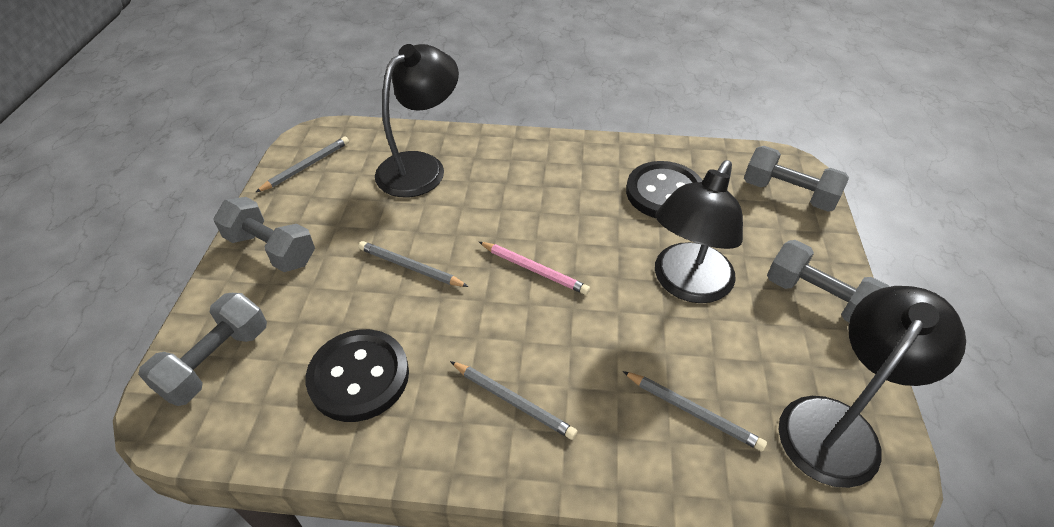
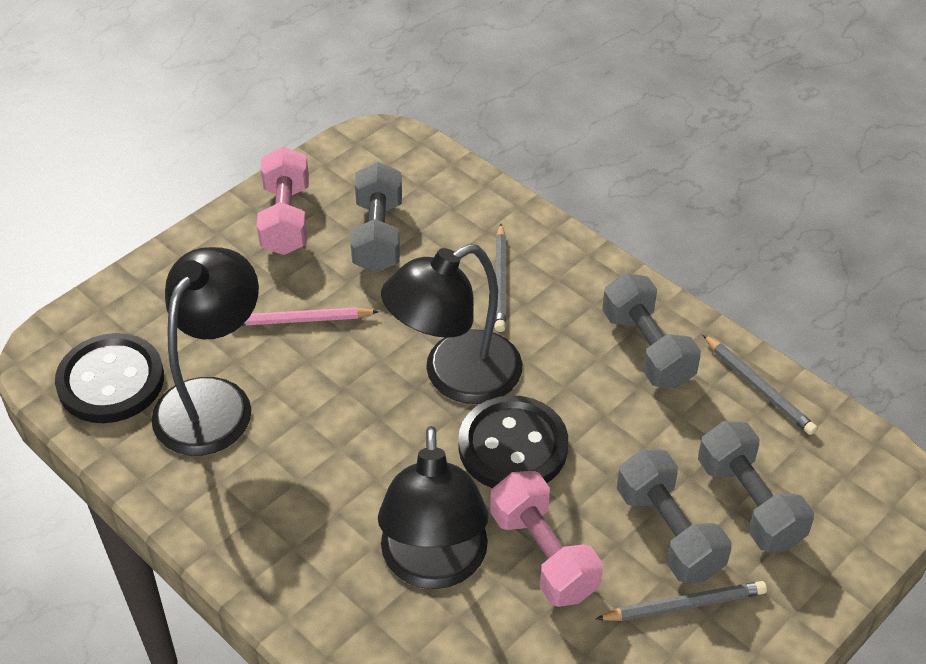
grey pencil: [255,137,349,193] [358,241,469,287] [450,361,577,440] [623,371,767,452] = 4 -> [495,224,506,332] [596,581,767,621] [702,334,817,435] = 3
pink dumbbell: none = 0 -> [257,146,309,255] [490,471,603,607] = 2

